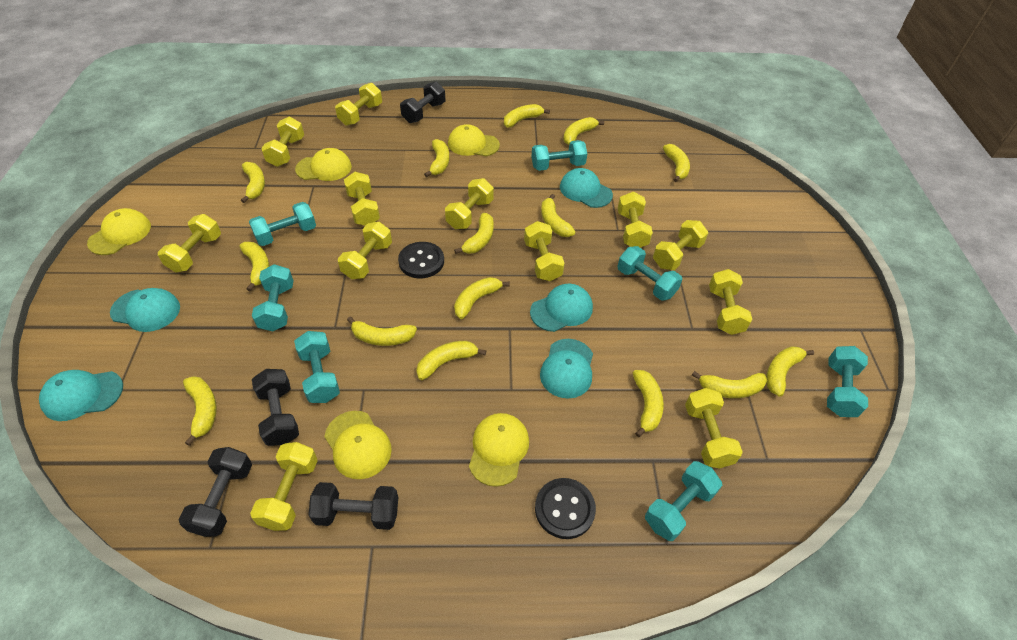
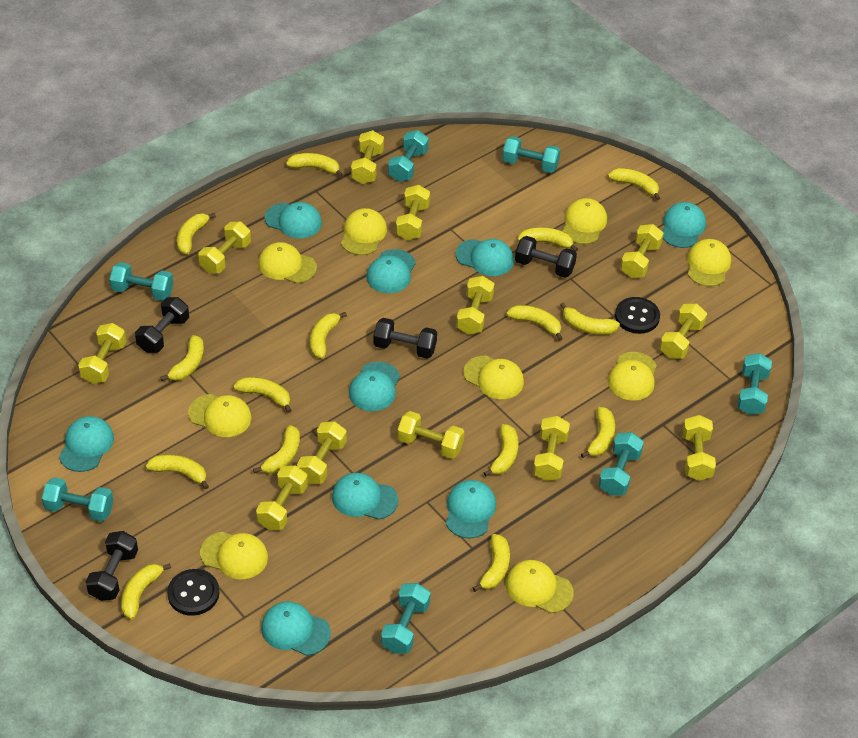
turquoise cap: [39,370,123,421] [110,288,180,332] [530,284,593,332] [540,339,593,398] [560,168,613,208] = 5 -> [59,416,114,472] [261,601,331,656] [265,202,322,239] [332,473,398,520] [349,362,400,411] [367,249,416,293] [446,480,496,538] [456,239,514,276] [662,202,706,248] = 9
yellow cap: [87,208,151,255] [295,148,352,181] [324,411,392,479] [448,124,500,156] [469,413,529,487] = 5 -> [188,394,252,437] [200,532,268,580] [258,242,317,284] [341,208,387,255] [463,356,524,399] [505,560,574,613] [563,198,607,244] [608,352,657,401] [688,239,731,287] = 9

